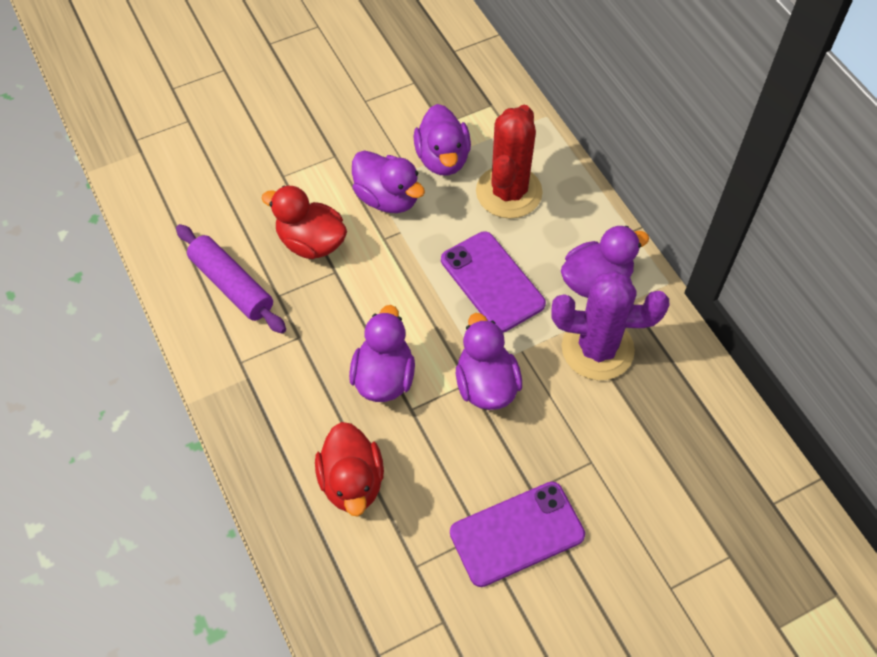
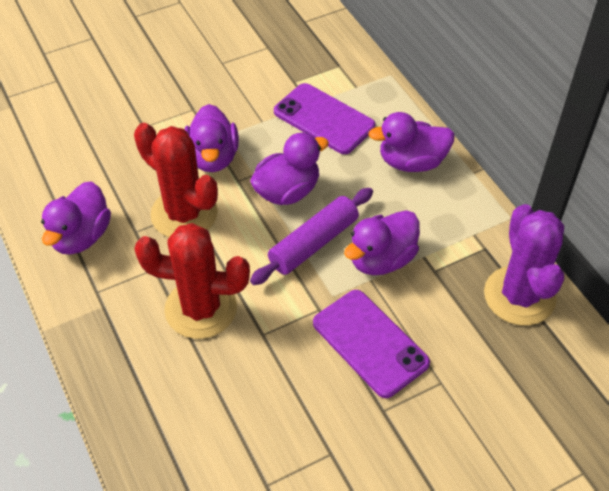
red cactus: [476,105,543,218] = 1 -> [134,123,218,237] [134,223,250,339] = 2
red duck: [262,186,347,259] [315,422,384,517] = 2 -> none = 0

